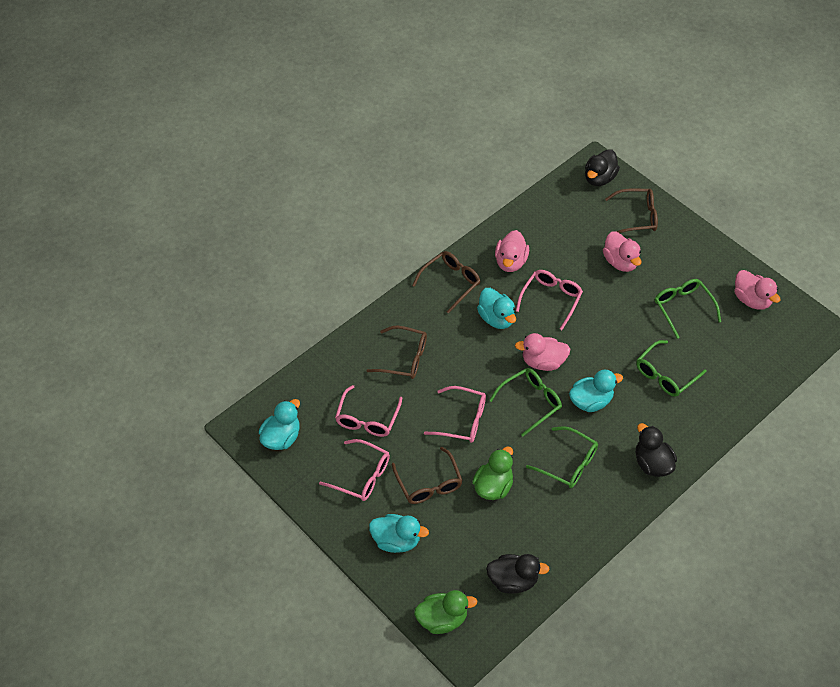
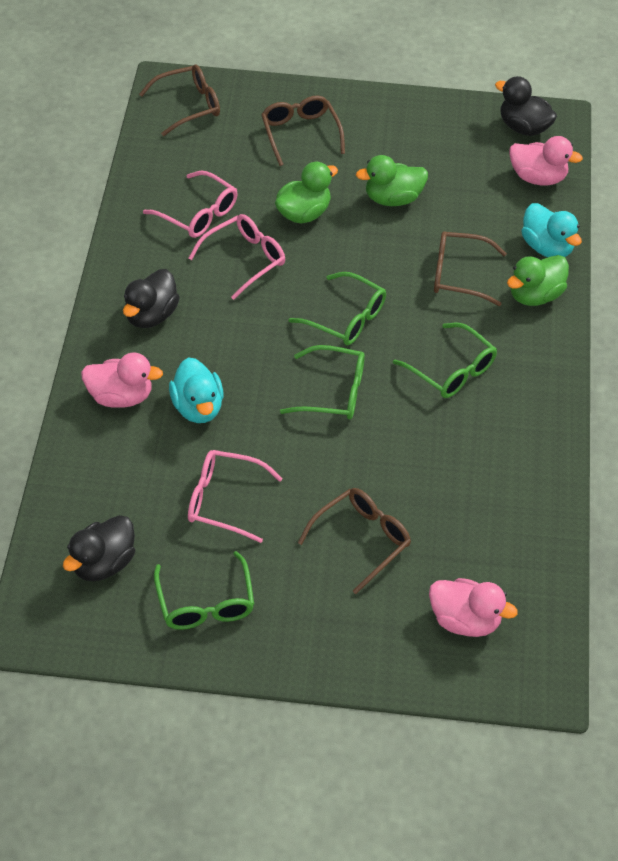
green duck: [414,590,477,634] [472,446,513,500] = 2 -> [275,162,338,224] [356,155,428,206] [507,255,569,306] = 3
pink duck: [495,230,529,272] [515,333,570,371] [603,231,642,272] [734,270,780,310] = 4 -> [81,353,163,408] [429,578,518,637] [509,136,583,185] = 3
pink glasses: [319,439,390,501] [335,385,402,437] [424,386,486,443] [516,270,583,330] = 4 -> [143,171,238,238] [188,214,285,300] [188,450,283,543] = 3
turquoise duck: [259,399,300,450] [369,514,429,553] [477,288,516,329] [569,369,623,412] = 4 -> [169,357,224,423] [521,203,582,257] = 2

